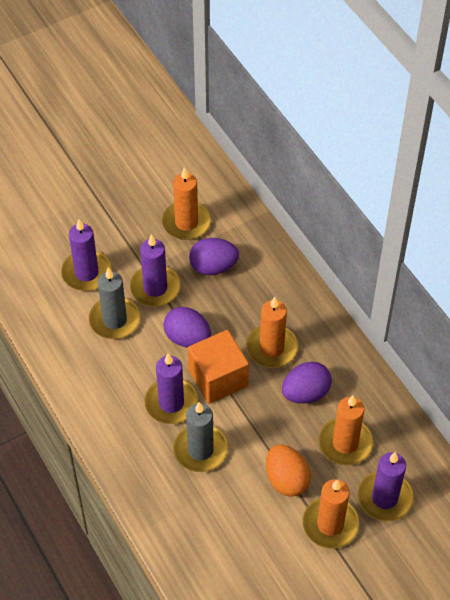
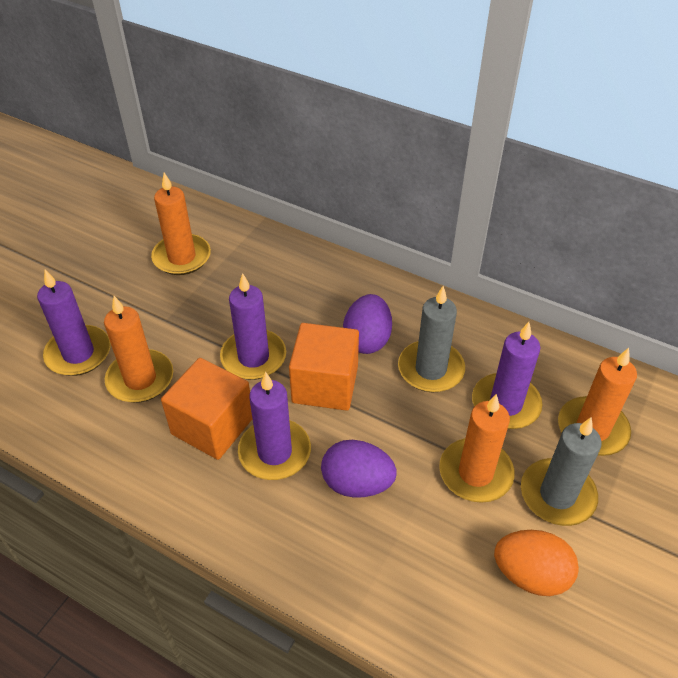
orange cube: [188,330,249,404] = 1 -> [161,358,252,460] [289,323,359,411] = 2
purple egg: [163,307,211,348] [189,238,239,275] [282,362,332,404] = 3 -> [321,440,397,498] [343,294,392,354] = 2

